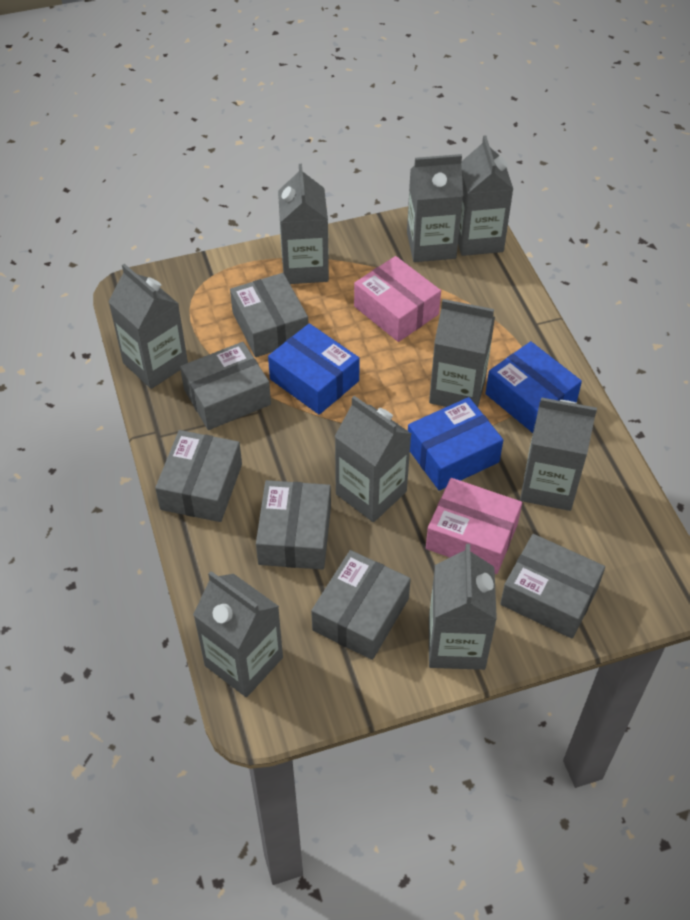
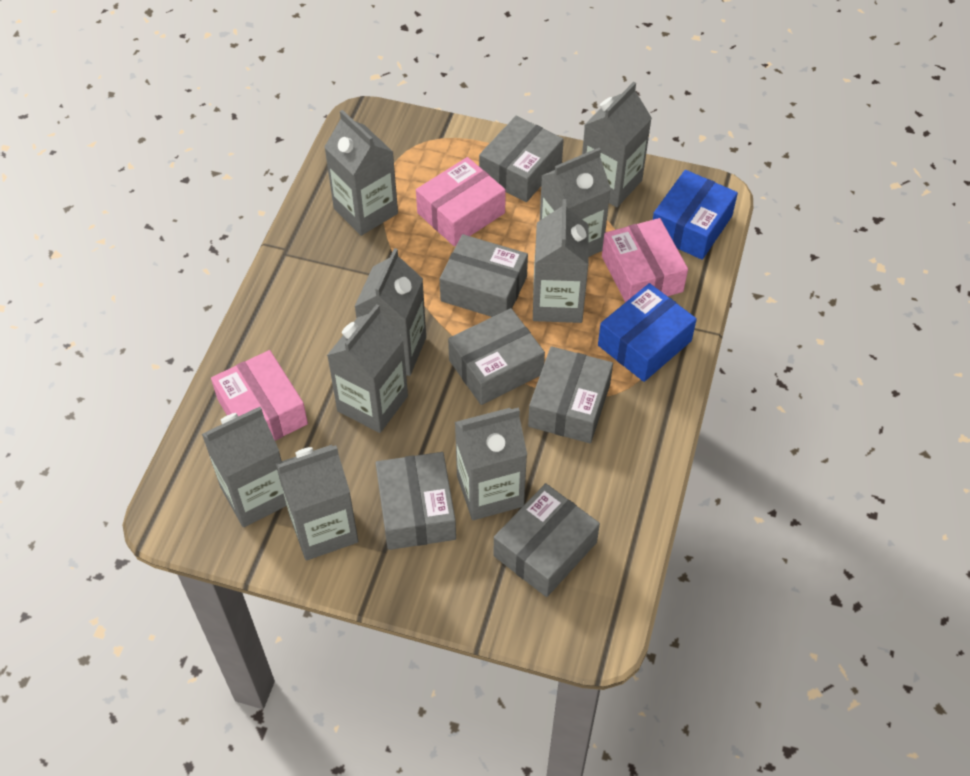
blue box: [268,323,360,415] [408,397,503,491] [485,341,582,433] = 3 -> [598,283,697,382] [653,170,738,260] = 2
pink box: [354,256,441,342] [426,478,522,574] = 2 -> [211,350,308,441] [416,157,506,246] [602,218,688,302] = 3

